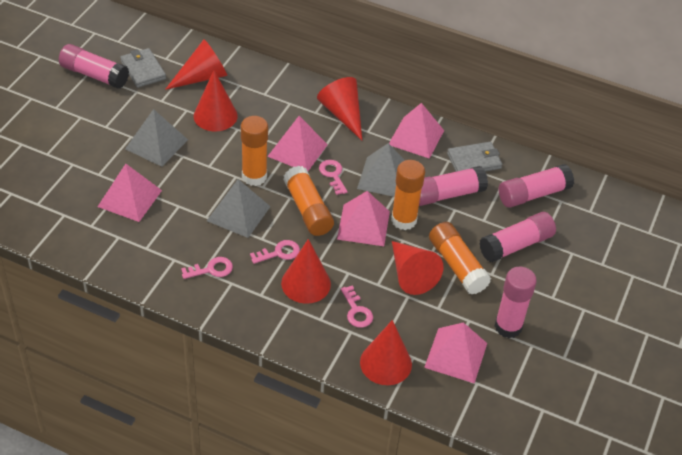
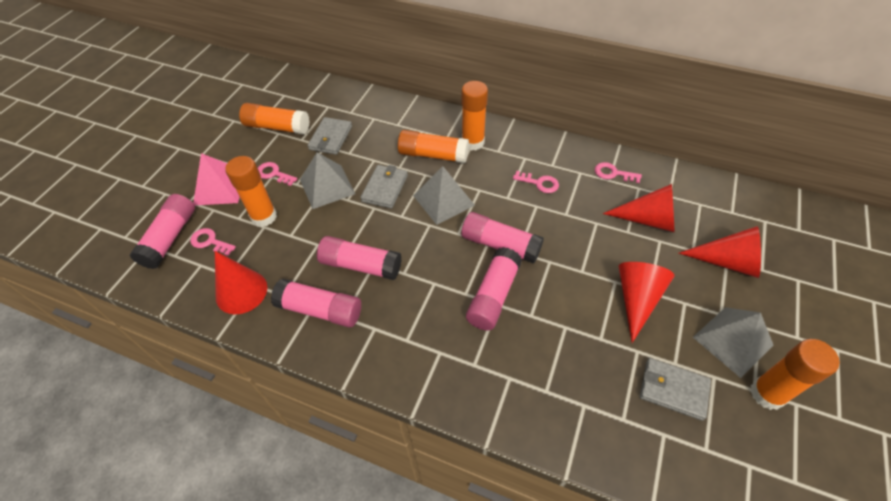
grey wallet: [120,48,166,88] [447,142,502,172] = 2 -> [308,117,352,155] [360,165,408,209] [640,358,711,421] = 3
orange glue stick: [241,116,268,186] [283,166,334,236] [391,160,425,230] [429,222,491,294] = 4 -> [225,156,277,227] [239,103,310,134] [398,130,469,163] [462,81,488,151] [750,339,840,410] = 5
pink pyramid: [98,164,162,222] [267,116,328,171] [337,191,390,246] [389,103,444,159] [424,322,487,384] = 5 -> [193,153,240,205] = 1
red cone: [165,39,227,90] [194,70,238,131] [281,239,331,304] [317,77,362,140] [360,320,412,385] [392,241,443,295] = 6 -> [215,251,267,314] [603,184,675,233] [619,262,675,343] [679,226,761,278] = 4

